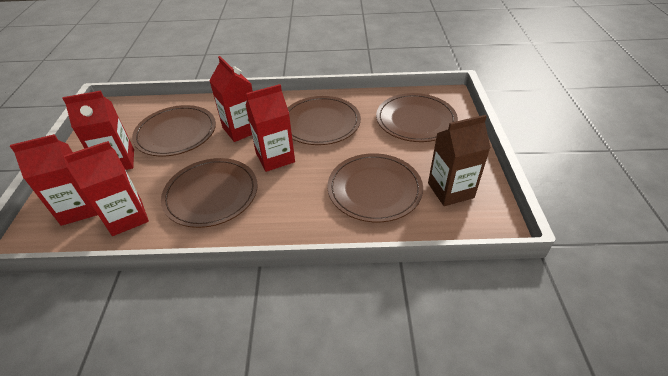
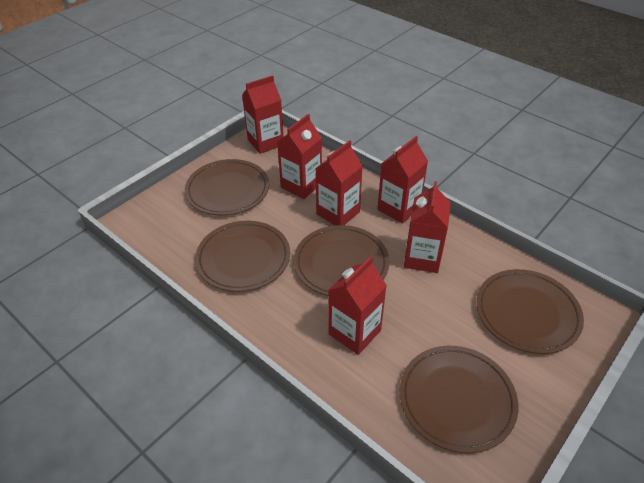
brown carton: [428,115,491,206] = 1 -> none = 0
red carton: [10,134,98,226] [62,91,134,170] [64,141,149,236] [209,56,253,142] [246,84,295,172] = 5 -> [242,75,284,154] [277,114,322,199] [315,140,363,225] [329,256,387,355] [378,136,428,224] [404,181,451,273] = 6

